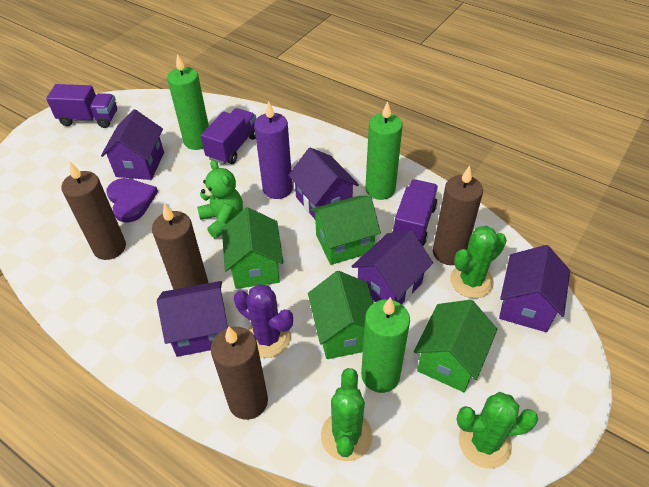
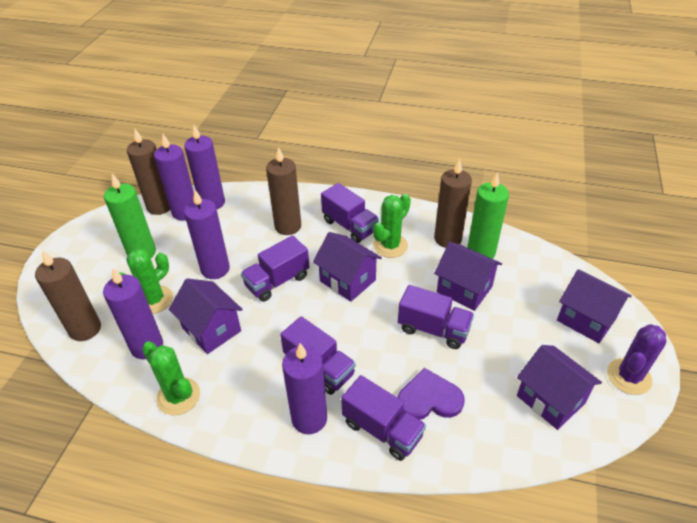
green candle: [167,54,209,150] [361,297,410,393] [365,101,403,200] = 3 -> [104,174,156,258] [467,172,509,259] = 2
green house: [222,207,283,289] [308,271,374,359] [310,196,381,265] [414,300,497,392] = 4 -> none = 0
green teddy bear: [197,160,243,238] = 1 -> none = 0
purple candle: [254,101,293,199] = 1 -> [103,268,163,359] [154,134,194,220] [184,125,225,209] [184,190,230,279] [282,343,327,434] = 5
purple truck: [46,84,117,128] [201,108,256,165] [392,179,438,246] = 3 -> [241,235,309,302] [280,316,356,395] [321,183,379,243] [341,375,426,461] [398,285,474,349] = 5

